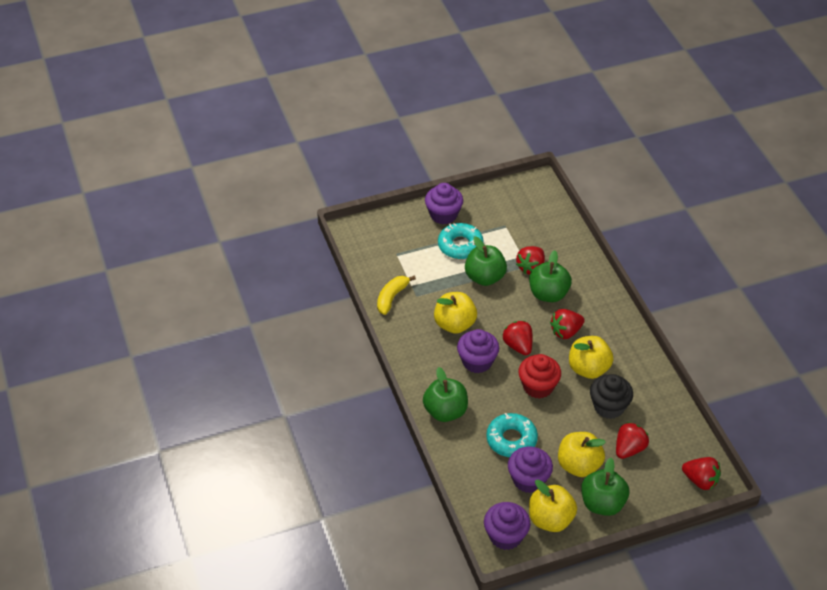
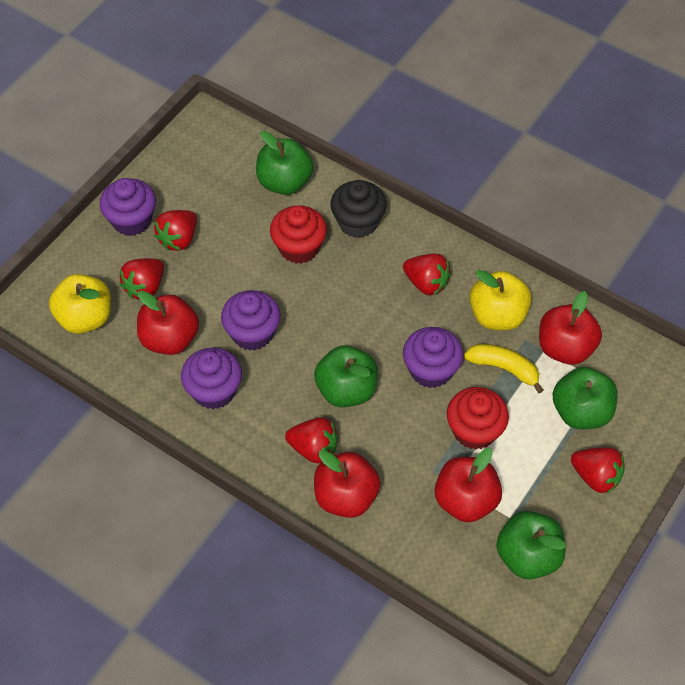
red apple: none = 0 -> [137,291,199,355] [314,450,381,518] [435,448,502,522] [539,291,602,365] = 4
red cupcake: [518,354,561,399] = 1 -> [270,205,327,264] [447,387,509,450] = 2
turquoise donut: [438,223,484,259] [486,413,538,457] = 2 -> none = 0
yellow apple: [434,292,477,334] [529,480,577,532] [558,432,606,477] [569,336,613,379] = 4 -> [49,274,111,334] [470,270,532,330] = 2

